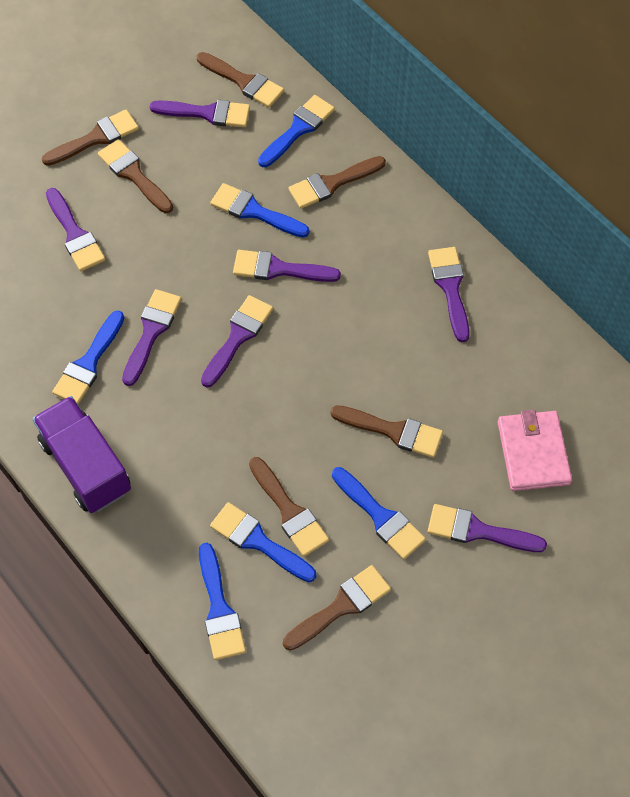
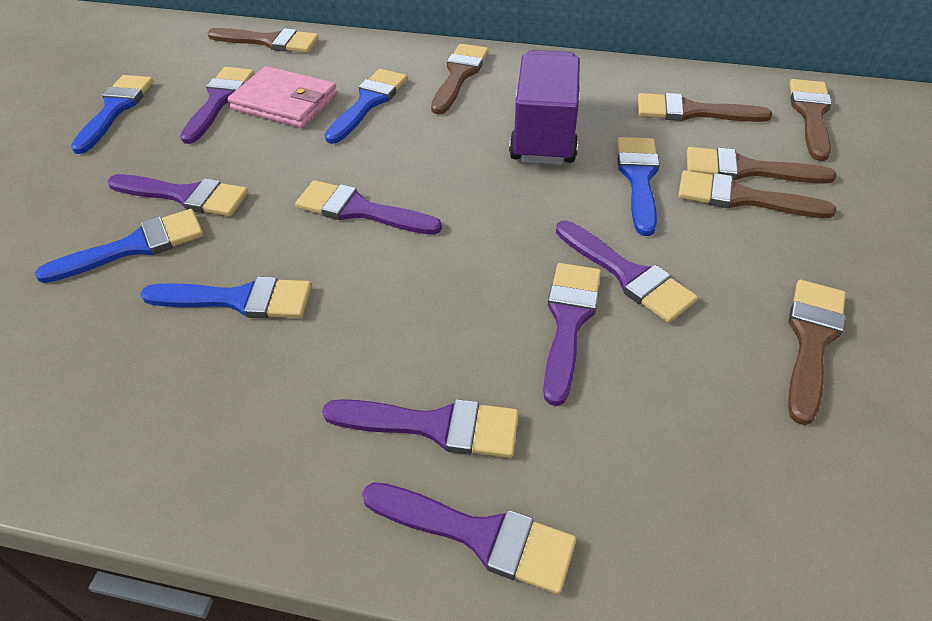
blue brush: [52,310,124,404] [199,543,246,660] [210,183,309,238] [210,502,316,582] [258,95,335,167] [332,467,426,559] = 6 -> [35,209,203,283] [71,75,153,154] [140,276,312,318] [325,69,407,144] [617,137,660,236] = 5

